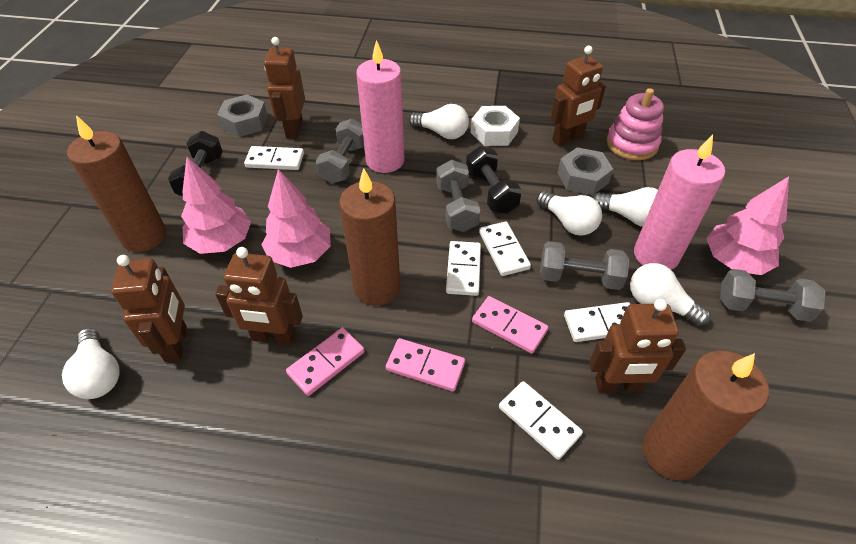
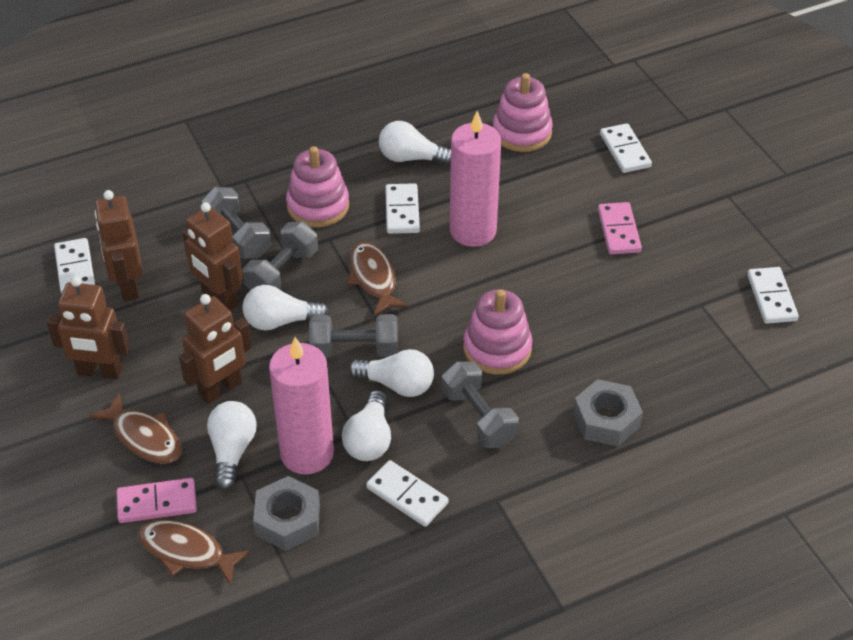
black dumbbell: [168,131,223,197] [466,146,522,214] = 2 -> none = 0
brown candle: [67,115,166,252] [339,168,400,306] [642,350,769,481] = 3 -> none = 0
brown fish: none = 0 -> [90,393,181,464] [138,519,251,586] [347,242,409,316] = 3
brown robot: [111,255,187,362] [215,247,303,345] [264,37,305,139] [550,46,606,146] [589,299,686,392] = 5 -> [47,276,130,379] [95,190,143,301] [179,294,252,404] [183,202,243,310] = 4
pink domino: [286,328,365,396] [386,338,465,391] [472,296,548,354] = 3 -> [116,478,197,523] [598,202,642,254] = 2
pink stacking toy: [606,88,664,160] = 1 -> [286,146,349,227] [463,289,532,375] [493,73,553,152] = 3
pink tree: [181,157,251,254] [261,169,331,268] [706,176,789,275] = 3 -> none = 0
white nut: [471,106,520,146] = 1 -> none = 0

